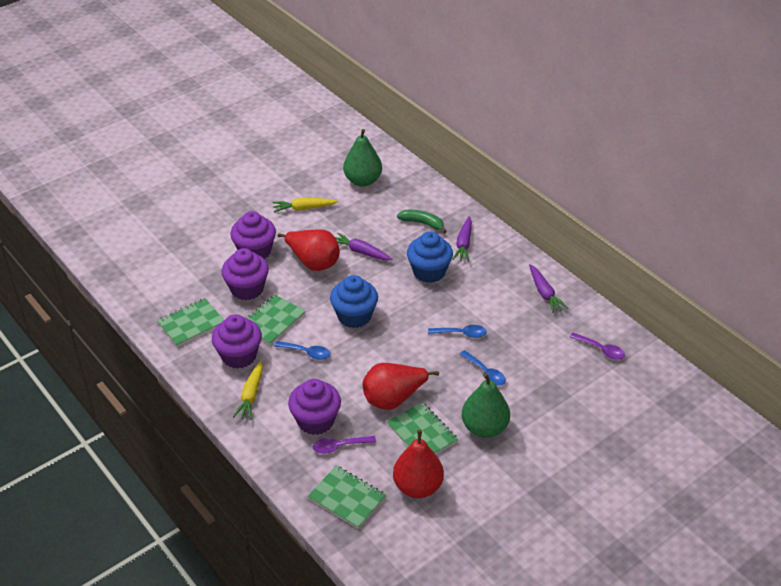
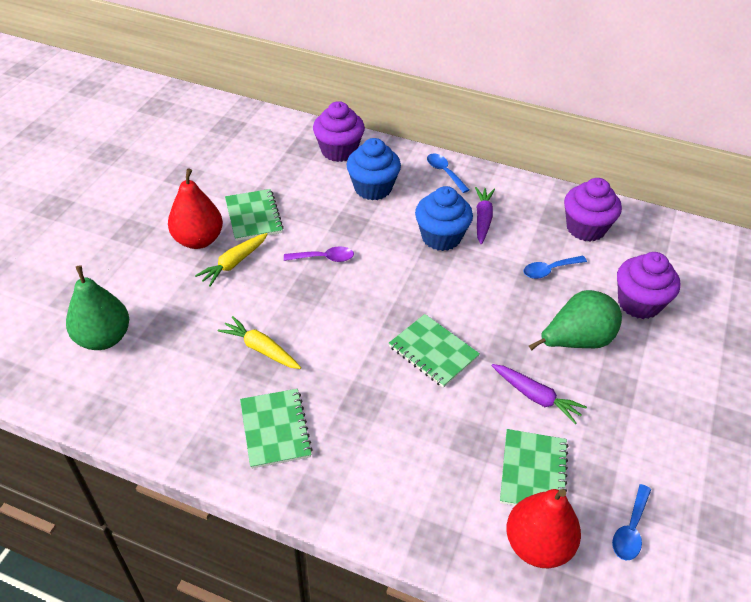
green banana: [397,210,447,233] = 1 -> none = 0
purple carrot: [335,232,392,260] [452,216,472,262] [529,264,568,313] = 3 -> [475,187,495,244] [492,364,587,424] = 2
purple cupcake: [212,314,262,369] [221,248,269,300] [230,211,276,259] [288,379,341,435] = 4 -> [313,101,365,162] [564,178,622,241] [617,252,680,319] = 3
purple spoon: [313,436,376,454] [570,333,625,360] = 2 -> [284,246,354,262] = 1
red pear: [277,229,340,271] [362,363,439,410] [393,430,444,498] = 3 -> [168,168,223,249] [506,489,581,568] = 2

